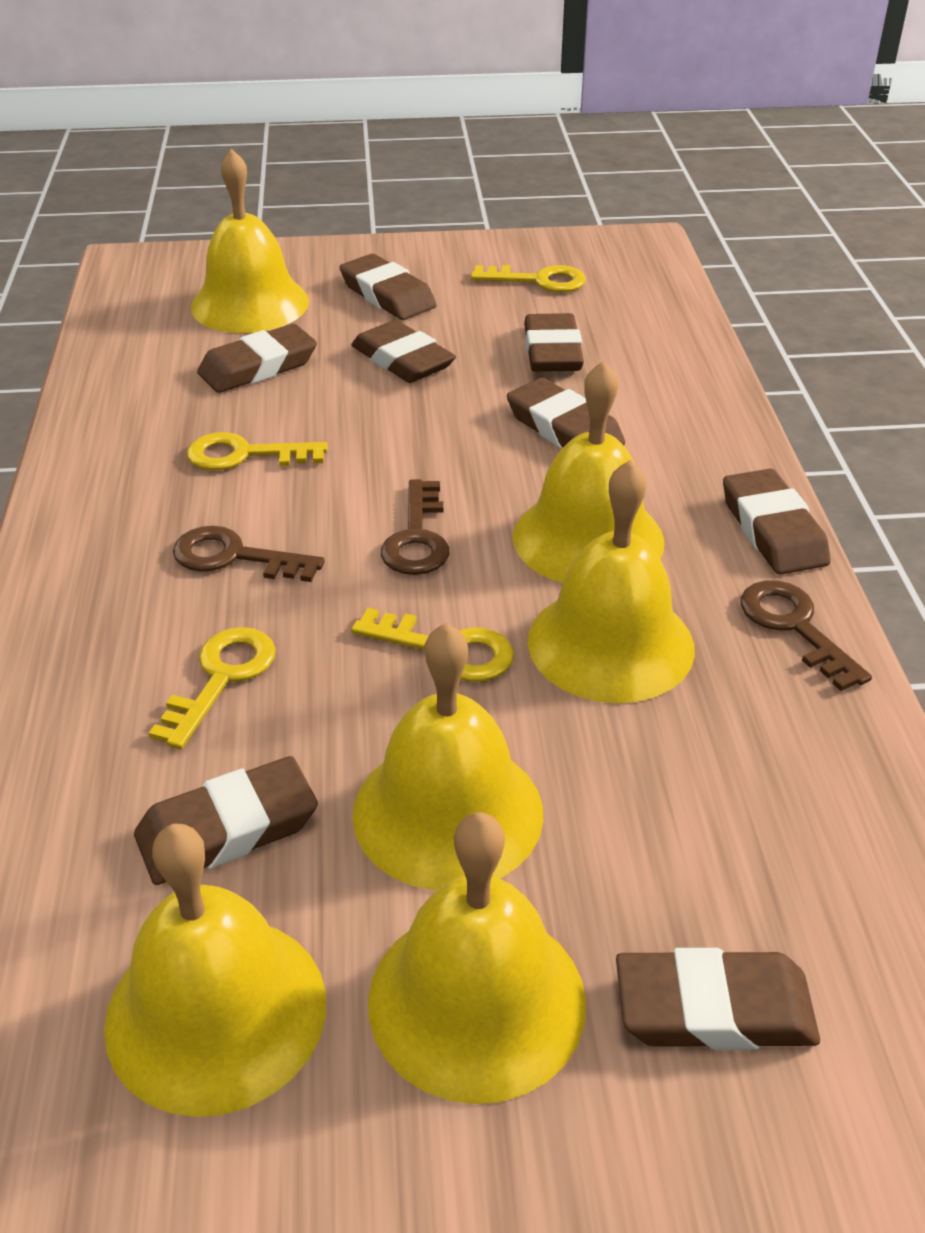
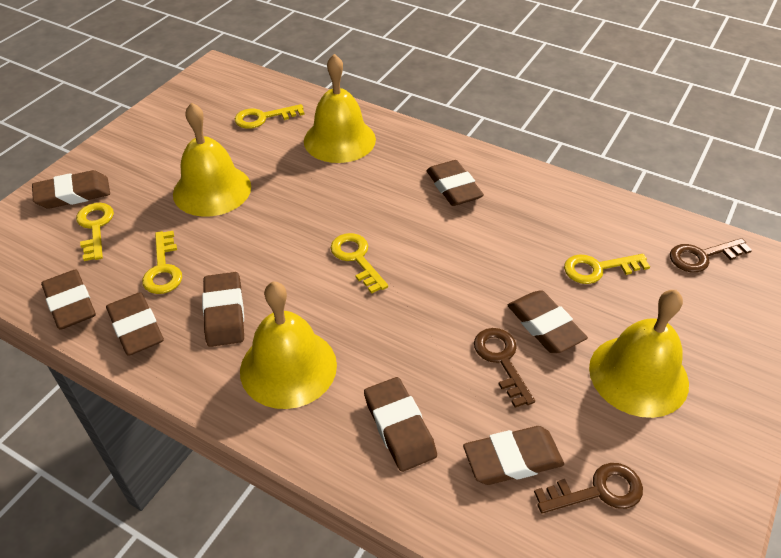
yellow bell: [104,824,326,1117] [191,149,309,333] [353,623,543,891] [368,812,586,1104] [513,361,665,583] [528,459,695,703] = 6 -> [173,102,251,217] [240,281,337,409] [304,54,376,163] [589,290,689,418] = 4
yellow key: [149,627,276,749] [187,432,328,470] [351,608,514,682] [471,265,586,292] = 4 -> [76,203,114,261] [142,231,182,294] [235,104,305,129] [331,233,388,294] [564,254,650,284] = 5

